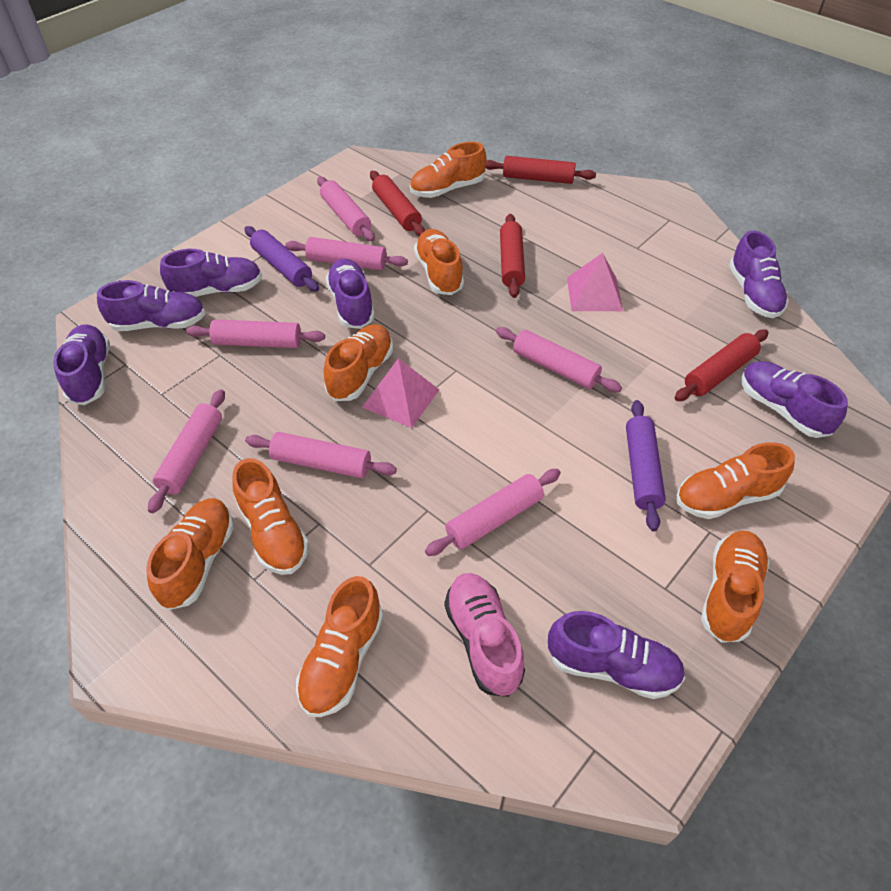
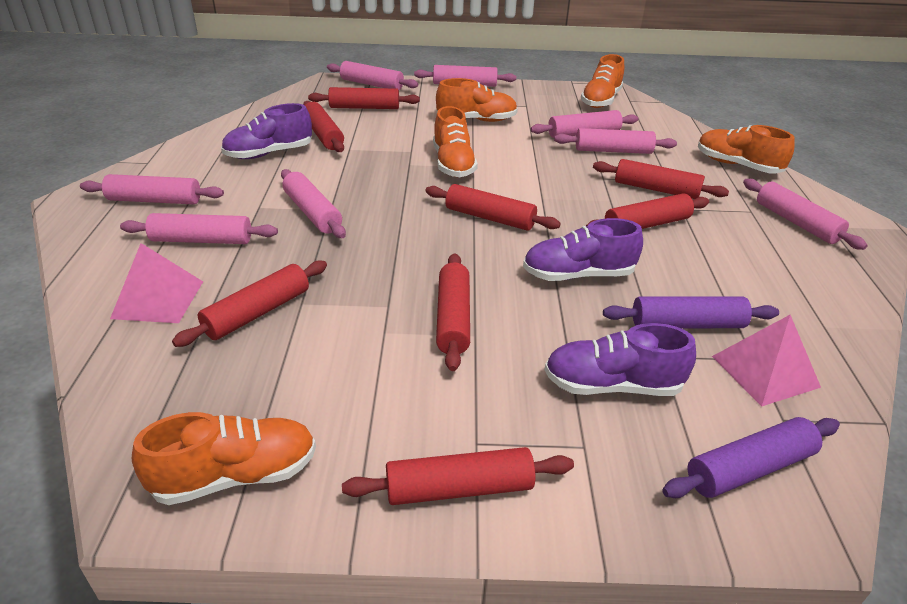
orange shoe: [146,498,234,610] [232,458,309,575] [296,576,383,717] [324,324,393,401] [410,141,486,198] [414,229,464,295] [676,442,795,519] [701,531,770,643] = 8 -> [132,412,316,505] [433,106,478,177] [436,78,518,122] [581,54,624,108] [698,125,795,174] = 5
pink rolling pin: [148,389,225,513] [186,319,325,348] [245,432,397,478] [285,237,408,270] [317,177,375,242] [425,469,561,556] [496,327,622,392] = 7 -> [80,174,224,204] [120,213,278,244] [281,169,346,238] [327,61,418,90] [414,65,516,87] [530,110,638,138] [554,128,677,154] [743,179,868,250] = 8
pink shoe: [445,573,525,697] = 1 -> none = 0
purple shoe: [53,325,110,405] [97,280,206,331] [160,249,262,297] [326,259,375,329] [548,611,685,699] [729,230,789,318] [742,361,848,438] = 7 -> [221,103,312,159] [523,218,643,281] [545,323,696,396] = 3
red rolling pin: [370,171,425,236] [486,156,596,184] [500,214,525,298] [675,329,769,401] = 4 -> [172,260,327,347] [303,101,344,152] [308,87,420,109] [342,447,574,505] [425,184,561,231] [436,253,470,371] [586,193,709,229] [593,159,729,199] = 8

